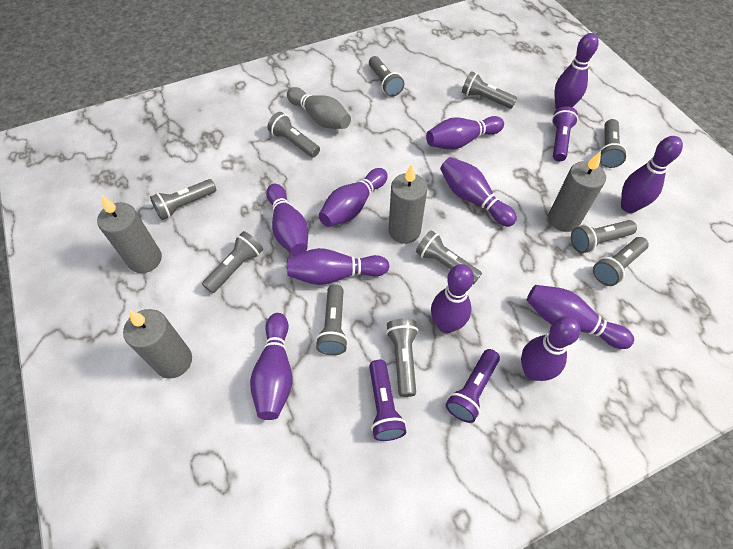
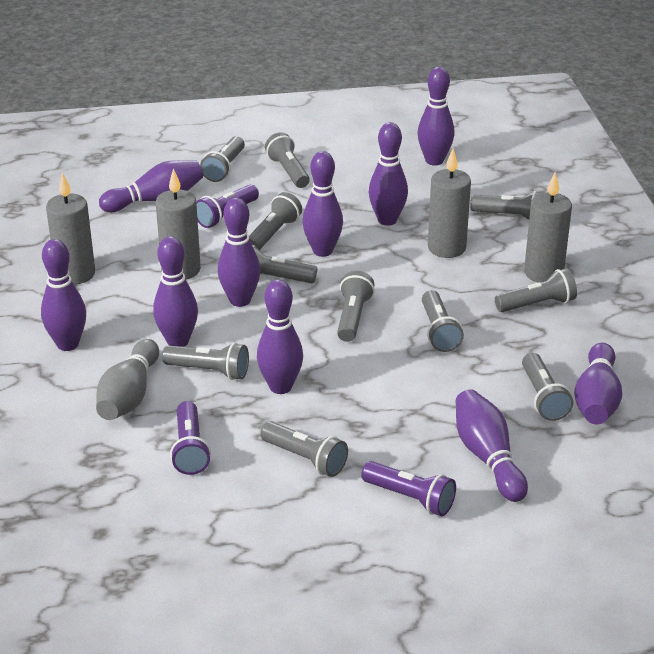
purple bowling pin: [250,313,293,420] [266,184,308,256] [287,248,389,285] [319,168,388,227] [426,116,504,150] [431,264,474,333] [440,157,517,227] [521,316,580,381] [527,285,634,349] [554,33,599,110] [621,136,683,213] = 11 -> [41,239,86,351] [99,160,203,212] [153,236,198,347] [218,198,260,307] [257,280,303,394] [302,151,343,257] [369,122,408,226] [417,67,455,166] [456,389,528,502] [574,343,622,424] = 10

